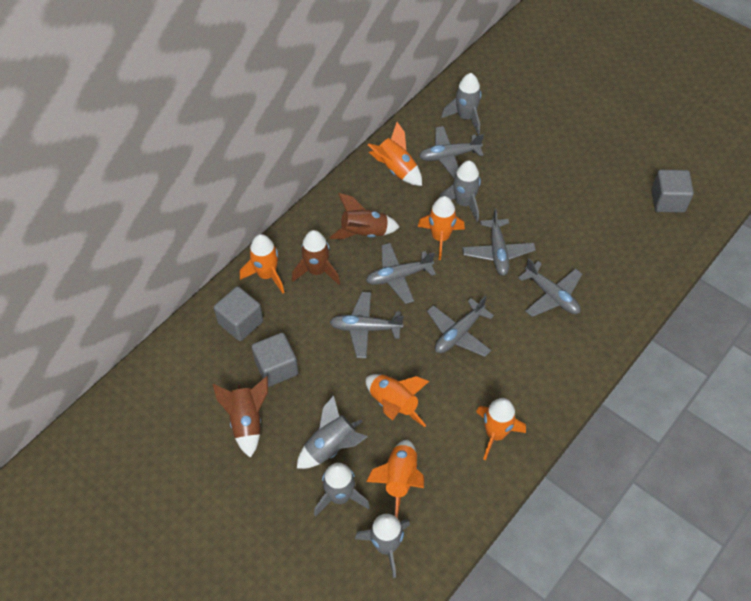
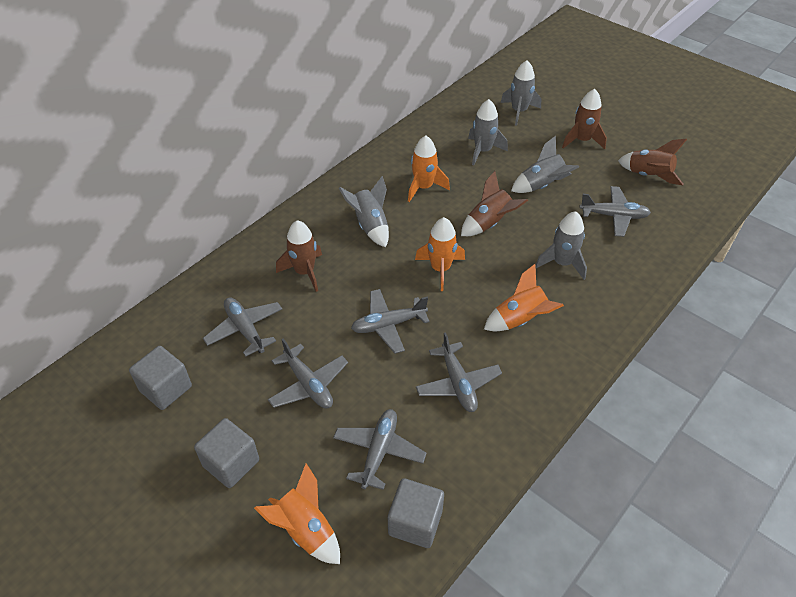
brown rocket: [213,376,268,458] [292,230,340,284] [329,193,399,239] = 3 -> [276,220,322,292] [461,171,528,236] [562,89,607,149] [618,139,687,185] = 4
orange rocket: [240,234,284,293] [366,374,429,427] [366,440,424,518] [368,122,422,186] [418,196,465,260] [476,398,526,460] = 6 -> [254,463,340,564] [408,135,450,202] [415,217,465,291] [484,264,564,331] = 4

